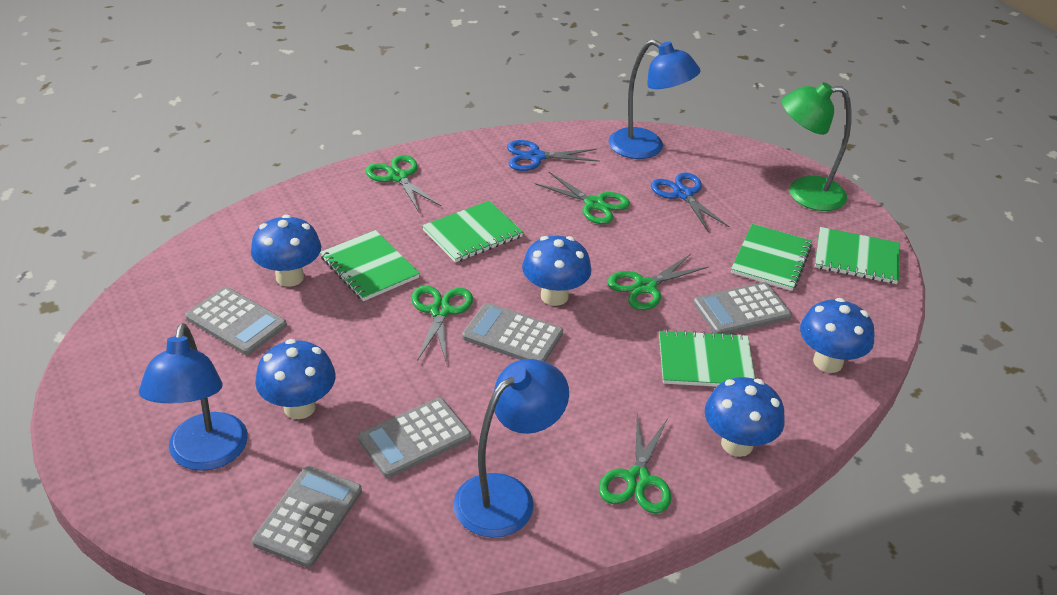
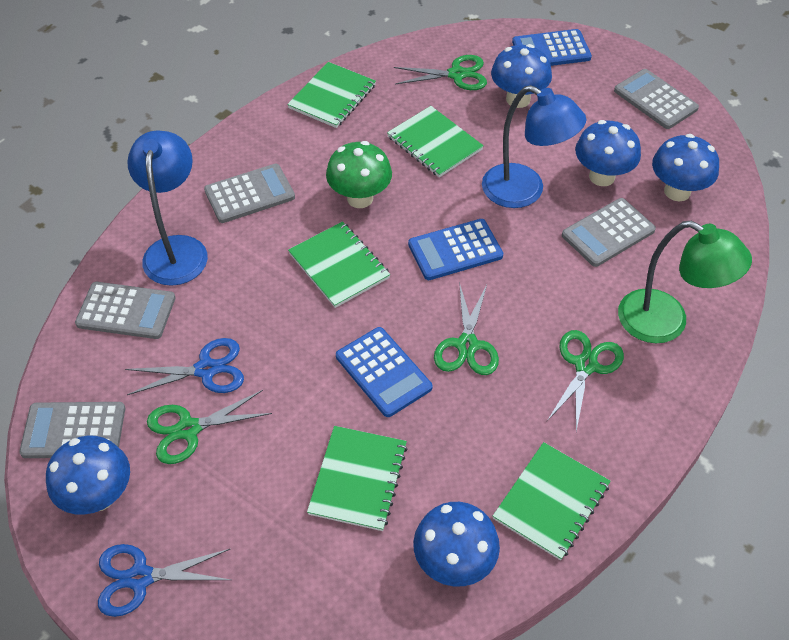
blue calculator: none = 0 -> [336,327,432,417] [408,219,503,280] [512,29,592,66] = 3
blue lamp: [139,323,248,471] [453,359,569,538] [609,39,701,159] = 3 -> [127,130,208,286] [482,85,586,208] = 2
green mushroom: none = 0 -> [326,141,392,208] = 1
green scissors: [365,155,441,212] [411,286,473,364] [534,172,630,224] [599,414,672,514] [607,254,709,310] = 5 -> [147,390,272,464] [394,55,487,90] [434,282,499,375] [547,330,624,431] = 4

